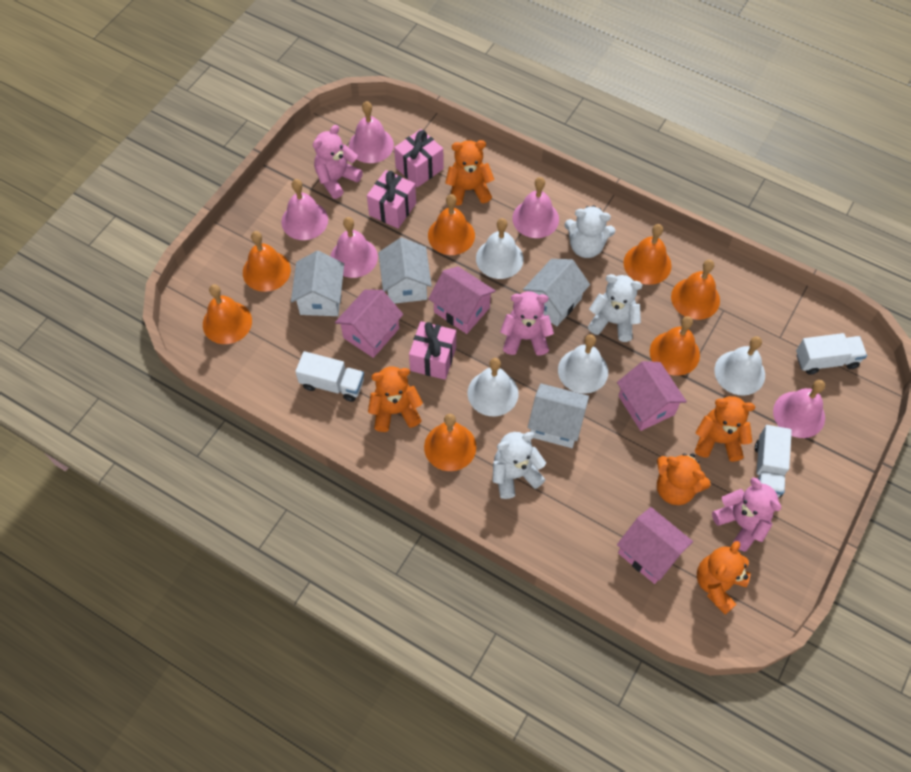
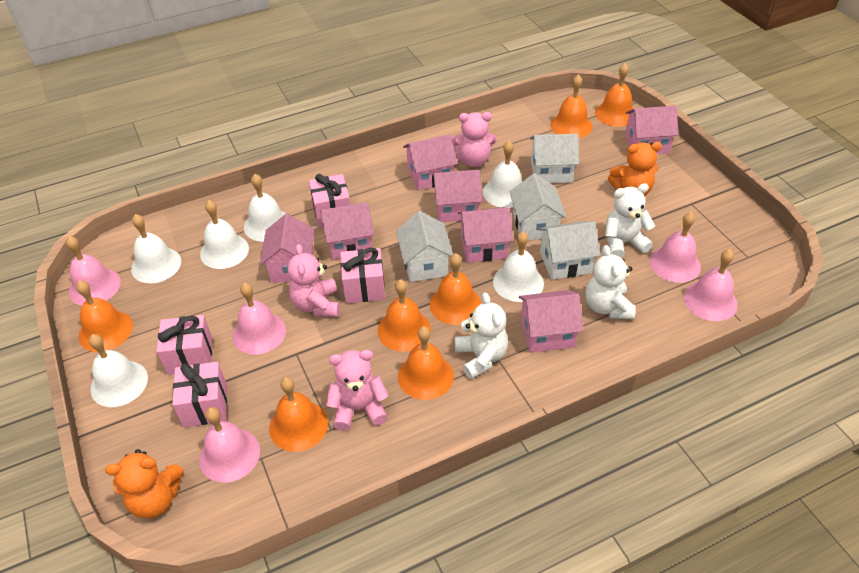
orange teddy bear: [368,367,423,432] [445,140,494,206] [657,453,711,505] [695,396,755,462] [697,541,751,615] = 5 -> [105,449,183,518] [608,142,662,196] = 2
pink gift: [367,170,416,229] [394,129,444,188] [409,321,456,380] = 3 -> [156,315,213,375] [172,362,227,427] [309,174,350,228] [340,247,385,303] = 4
pink house: [335,289,403,358] [428,266,496,334] [617,361,687,431] [617,507,693,584] = 4 -> [260,214,314,283] [320,202,374,260] [403,134,458,191] [432,170,482,222] [458,207,513,263] [519,290,583,353] [625,106,679,154] = 7
white bell: [468,358,518,416] [476,218,524,279] [558,334,608,394] [714,336,765,396] = 4 -> [89,334,148,407] [131,214,181,283] [200,200,249,269] [244,174,286,242] [483,141,522,208] [493,231,544,302] = 6
white truck: [295,351,364,402] [755,425,792,497] [796,333,867,375] = 3 -> none = 0

